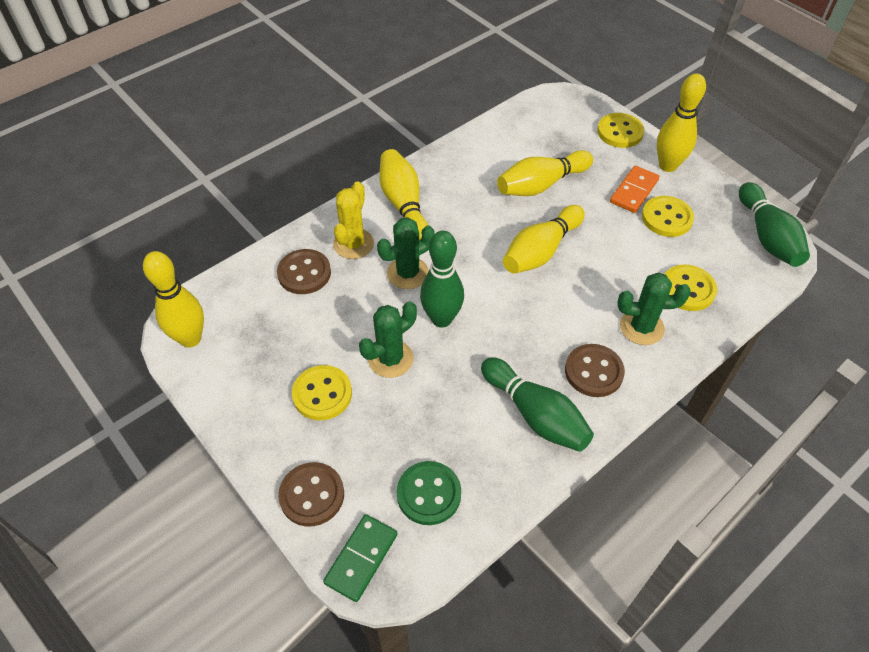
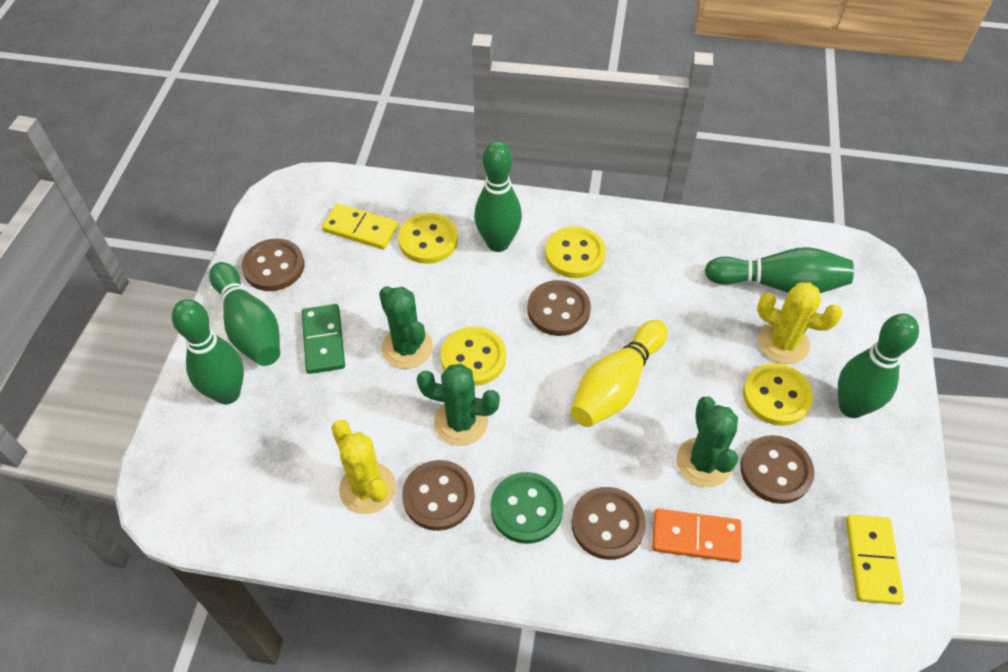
brown button: [277,249,331,294] [278,462,344,526] [565,344,625,397] = 3 -> [242,238,305,291] [402,460,475,531] [528,280,591,336] [571,487,646,560] [740,435,814,504] = 5
green bowling pin: [420,231,464,328] [481,357,594,452] [739,182,810,267] = 3 -> [172,299,244,404] [209,262,280,366] [474,141,522,252] [705,247,854,293] [838,314,919,418] = 5
yellow bowling pin: [143,251,204,347] [379,149,428,240] [497,150,593,196] [503,205,585,274] [657,73,706,172] = 5 -> [571,320,667,427] = 1
yellow cactus: [333,181,374,259] = 1 -> [331,420,396,514] [757,282,842,364] = 2
yellow domino: none = 0 -> [322,203,398,249] [846,515,904,605] = 2

